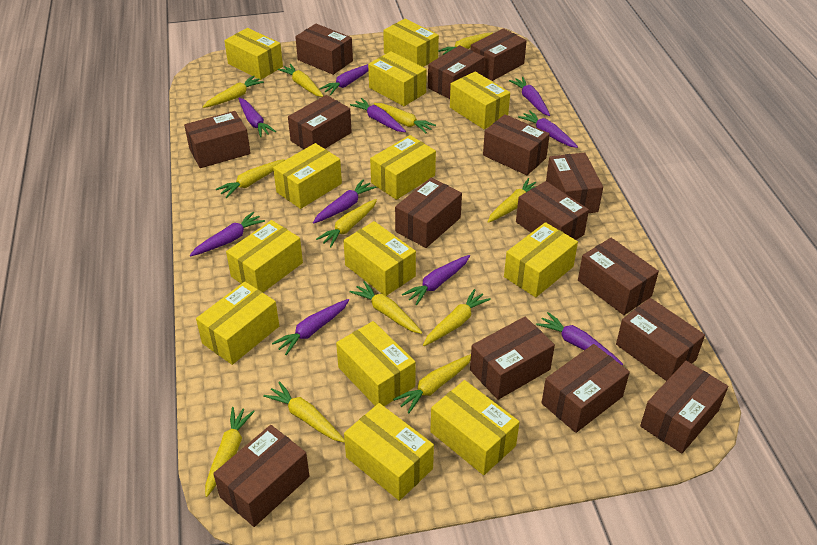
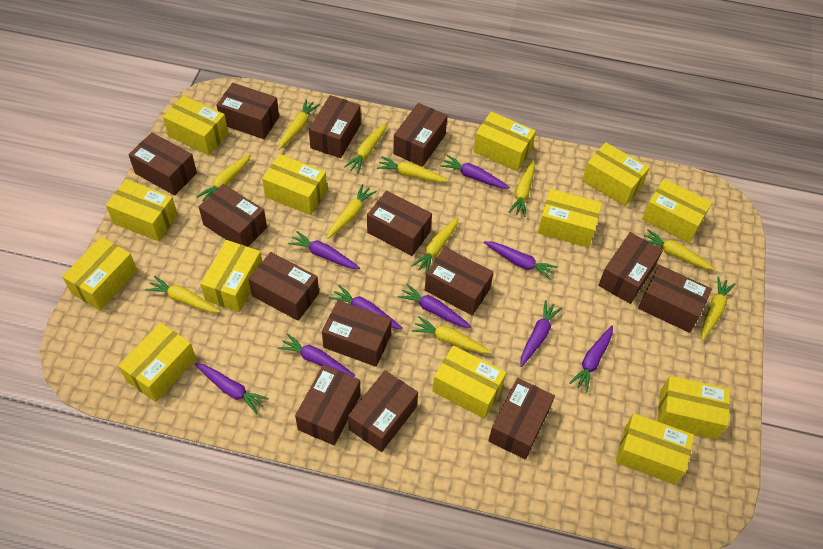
brown box: [184,111,251,168] [213,425,309,527] [288,95,352,149] [295,24,353,75] [395,178,462,248] [428,45,485,99] [470,317,555,400] [471,28,527,81] [483,114,550,175] [516,181,589,240] [541,344,630,433] [546,152,603,213] [578,238,659,315] [616,298,705,381] [640,361,728,454] = 15 -> [128,132,197,195] [199,184,267,247] [217,83,279,139] [248,252,319,321] [295,365,361,445] [309,95,361,158] [322,300,392,367] [348,370,418,452] [367,191,432,256] [393,103,448,167] [425,247,494,316] [488,378,555,460] [598,232,663,304] [638,265,712,333] = 14
purple carrot: [190,212,265,257] [239,98,276,137] [272,299,349,355] [313,179,377,224] [319,64,368,95] [350,98,406,132] [402,255,470,306] [509,77,550,116] [518,110,578,148] [536,312,623,365] = 10 -> [195,363,269,414] [277,333,355,377] [288,231,360,269] [329,285,403,329] [398,284,472,328] [440,155,510,189] [484,241,558,280] [520,300,562,367] [569,325,613,392] = 9
yellow carrot: [203,76,264,108] [205,407,255,497] [216,159,285,198] [263,381,345,443] [278,64,323,97] [316,199,377,247] [350,281,422,334] [374,103,436,133] [393,354,471,414] [423,289,491,346] [438,33,493,55] [488,178,536,223] = 12 -> [145,276,221,312] [196,154,251,201] [278,99,320,150] [327,184,377,239] [344,123,387,174] [377,156,449,182] [411,217,459,273] [411,316,491,353] [508,160,535,217] [644,229,715,270] [701,277,735,341] = 11

